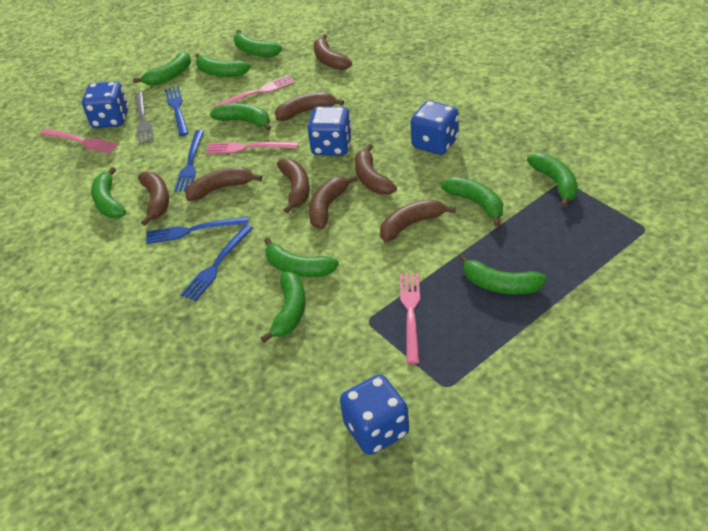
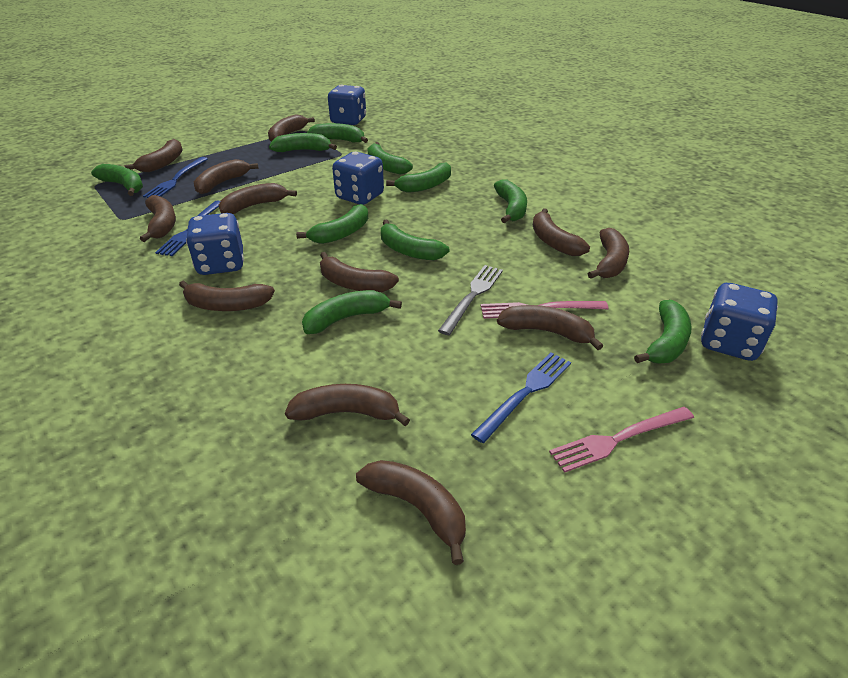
blue fork: [146,216,249,244] [165,86,188,136] [174,130,204,192] [180,225,253,301] = 4 -> [143,157,208,198] [155,201,220,256] [471,352,571,443] = 3
brown banana: [138,172,169,226] [185,167,262,201] [275,92,344,121] [277,159,310,213] [309,175,358,229] [314,34,352,70] [355,144,397,195] [380,199,456,242] = 8 -> [124,139,183,172] [140,195,176,242] [179,280,275,311] [194,159,259,194] [219,183,297,214] [268,114,315,141] [285,384,410,426] [320,252,399,292] [356,460,466,565] [497,305,603,350] [533,208,590,256] [588,228,629,279] = 12
pink fork: [40,129,119,154] [206,142,299,154] [213,75,295,108] [400,273,420,364] = 4 -> [481,301,609,319] [549,407,694,473] = 2

